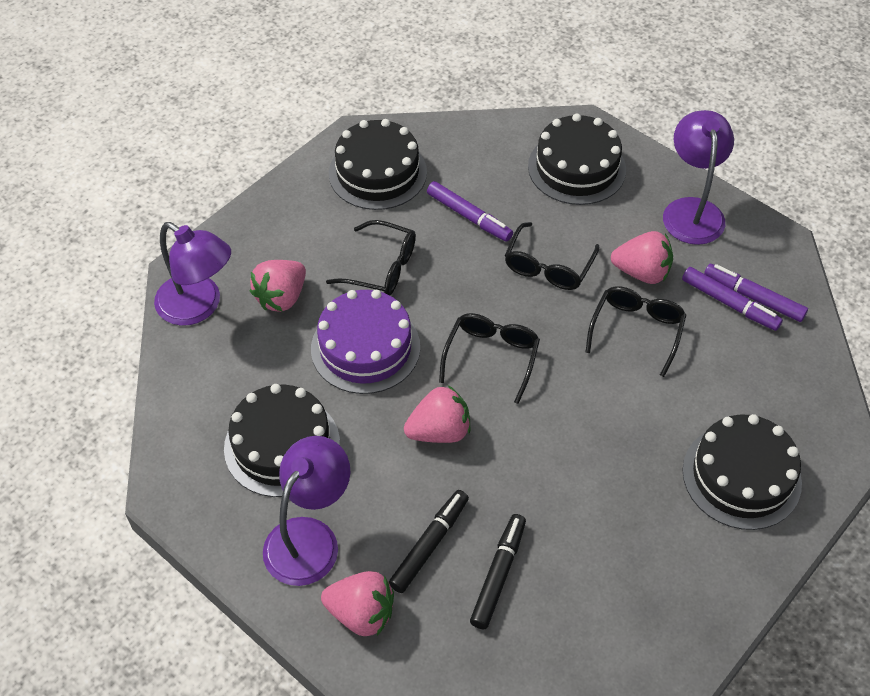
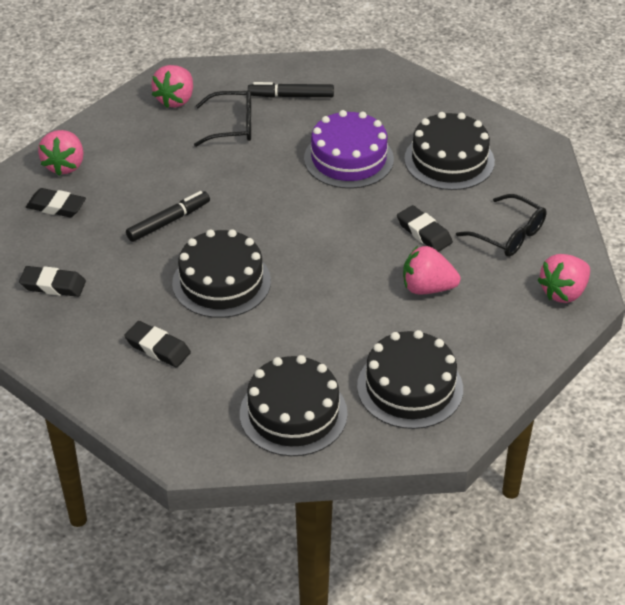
black eraser: none = 0 -> [19,266,86,297] [26,188,86,217] [124,321,191,368] [397,205,453,252] = 4
black glasses: [326,220,416,295] [439,313,540,404] [505,222,599,290] [585,286,686,377] = 4 -> [194,90,251,147] [456,194,546,257] = 2
purple lamp: [154,222,231,326] [263,436,350,586] [663,110,734,245] = 3 -> none = 0
purple marker: [427,181,513,242] [682,267,783,331] [704,264,808,322] = 3 -> none = 0

